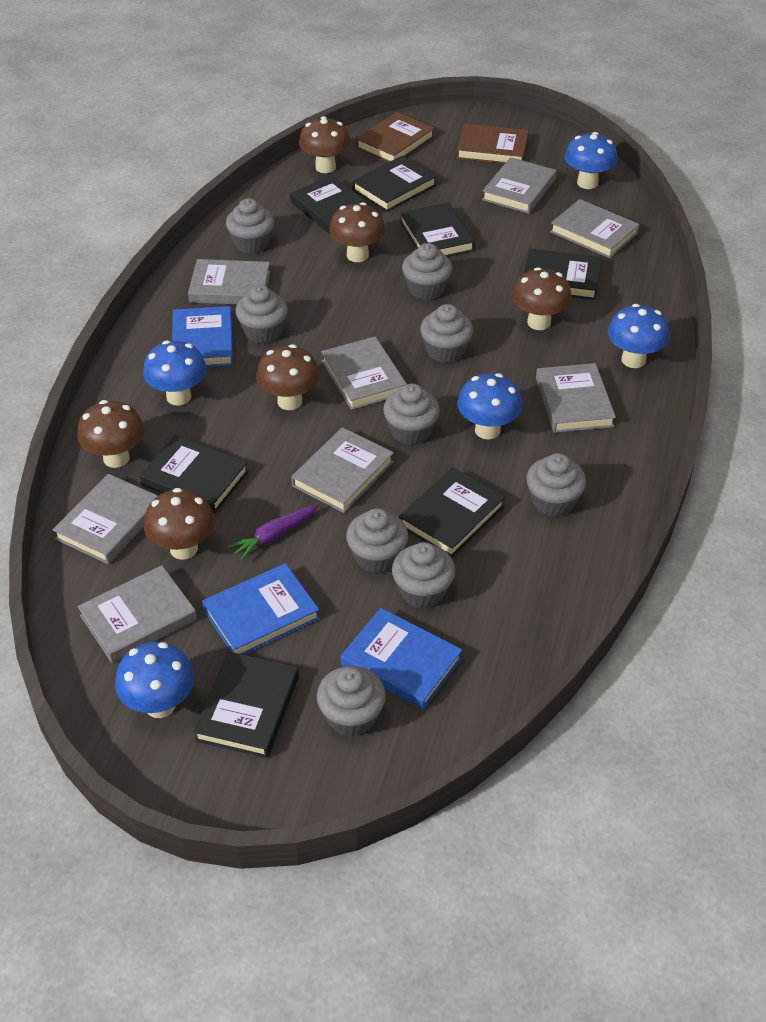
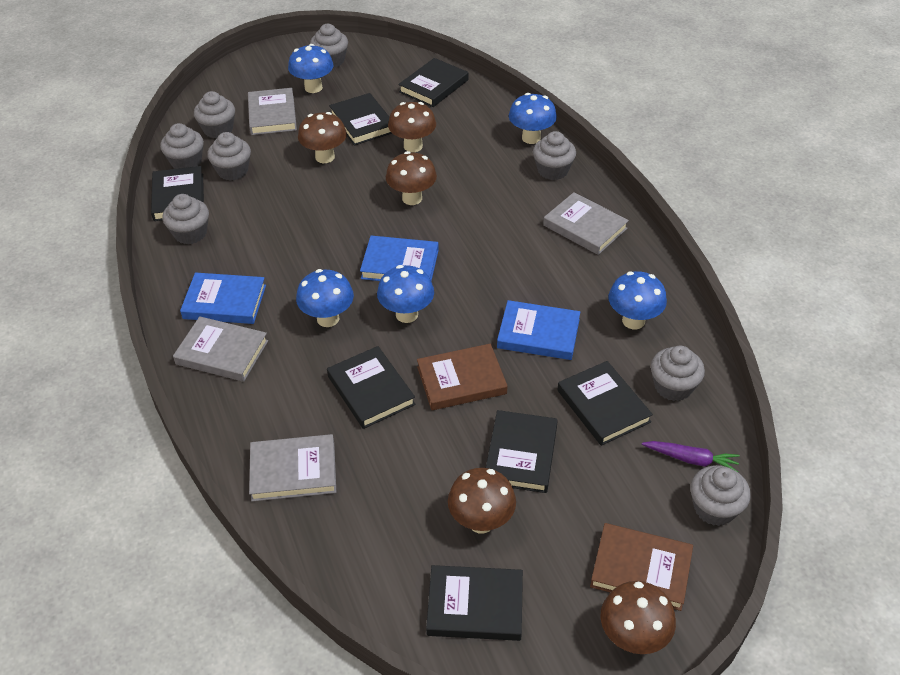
brown mushroom: [77,400,144,468] [144,488,215,560] [256,344,320,410] [299,116,351,173] [329,202,385,262] [512,267,572,330] = 6 -> [298,112,347,163] [386,151,437,205] [388,102,436,152] [448,468,516,533] [601,581,676,654] = 5
grey book: [52,474,158,564] [77,565,197,663] [188,259,270,305] [291,427,394,513] [321,336,407,410] [482,157,557,214] [536,363,616,433] [550,199,640,258] = 8 -> [173,316,268,382] [248,88,297,135] [249,434,336,502] [543,192,629,255] = 4
grey cupcake: [226,198,274,254] [236,285,288,344] [317,666,386,737] [346,508,408,573] [383,383,440,445] [392,542,455,608] [402,243,452,300] [420,304,473,363] [526,453,586,517] = 9 -> [160,123,204,169] [163,194,209,244] [194,91,235,138] [207,132,251,181] [310,24,348,68] [533,131,576,180] [651,346,705,401] [691,465,751,526] = 8

